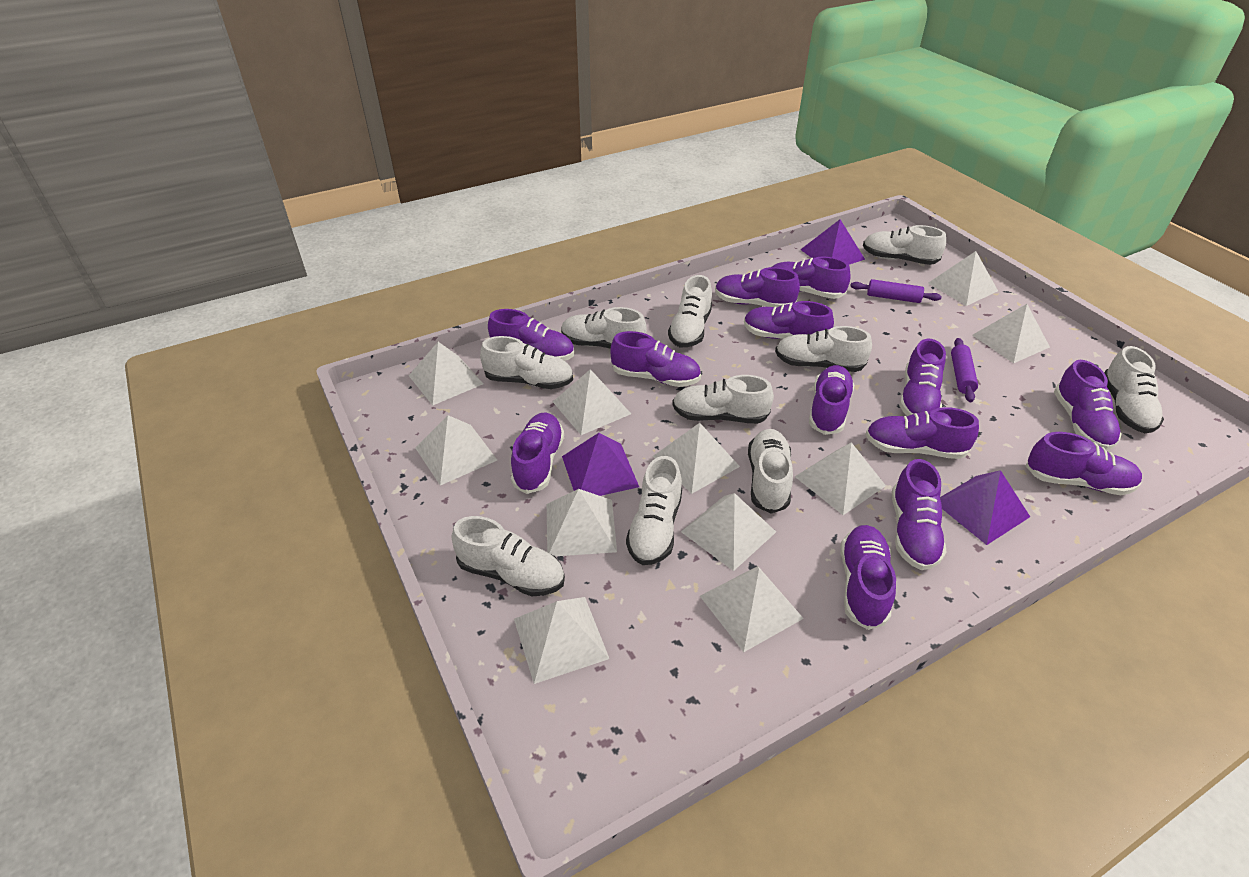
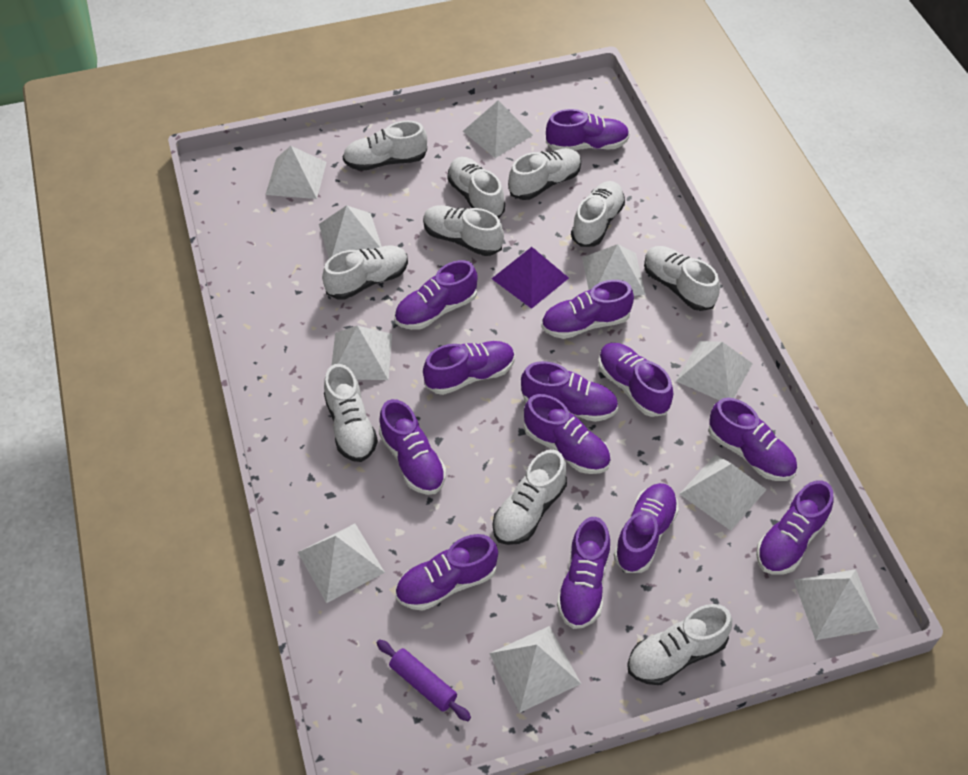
purple pyramid: [562,433,639,496] [800,219,865,264] [940,470,1030,545] = 3 -> [492,247,569,309] = 1
purple rolling pin: [850,279,942,303] [951,338,978,402] = 2 -> [377,639,471,721] = 1
white pyramid: [409,342,484,405] [415,415,497,485] [514,597,609,684] [547,489,617,556] [553,369,631,435] [653,423,740,494] [681,493,776,571] [700,566,804,652] [795,442,886,515] [928,251,998,306] [972,304,1050,363] = 11 -> [266,146,327,199] [298,524,385,603] [319,205,382,259] [331,326,392,380] [463,100,533,158] [489,626,581,713] [582,244,646,296] [676,341,753,400] [680,454,767,531] [794,569,880,640] = 10

